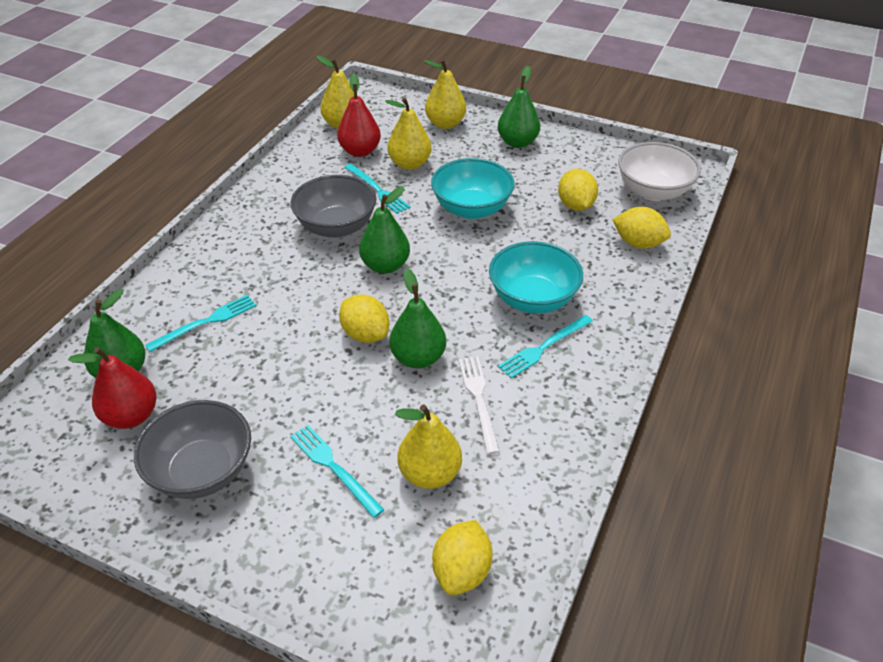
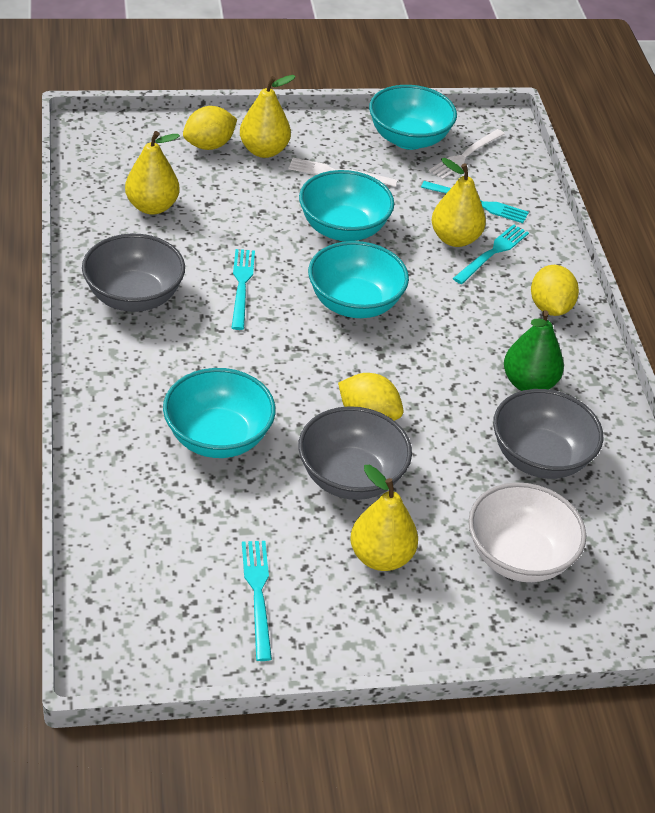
green pear: [84,289,146,378] [359,186,410,274] [389,268,446,369] [498,66,540,148] = 4 -> [504,310,564,391] = 1
grey bowl: [134,400,251,499] [291,175,377,237] = 2 -> [82,233,185,312] [298,406,412,500] [493,389,603,479] = 3
red pear: [68,347,157,429] [337,73,381,157] = 2 -> none = 0
turquoise bowl: [431,158,515,219] [489,241,583,313] = 2 -> [163,368,276,458] [299,170,394,241] [308,241,409,318] [369,85,457,150] = 4
white fork: [459,356,500,454] = 1 -> [289,158,398,187] [429,129,505,179] = 2
yellow lemon: [339,294,389,343] [432,520,493,595] [558,169,598,211] [612,207,671,249] = 4 -> [183,106,237,150] [338,373,403,421] [531,265,579,316] = 3

